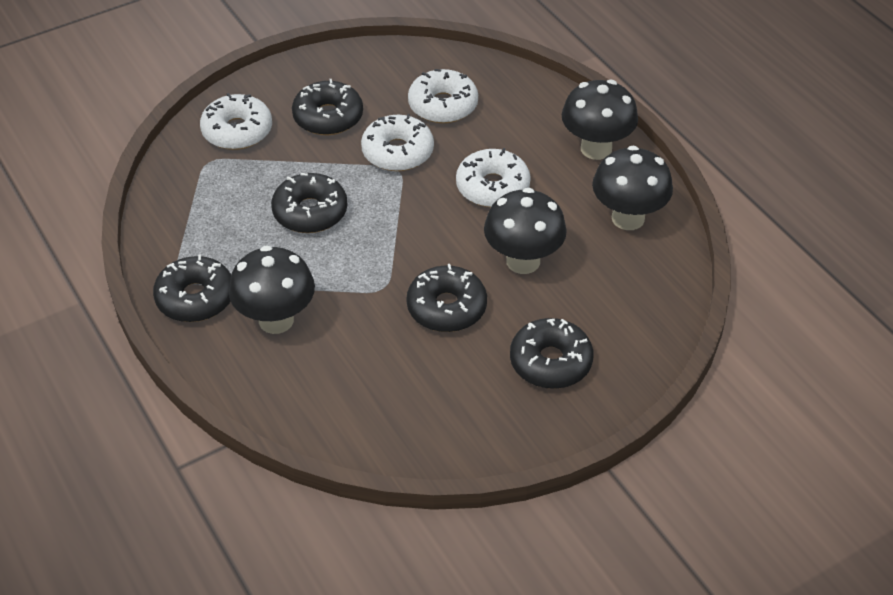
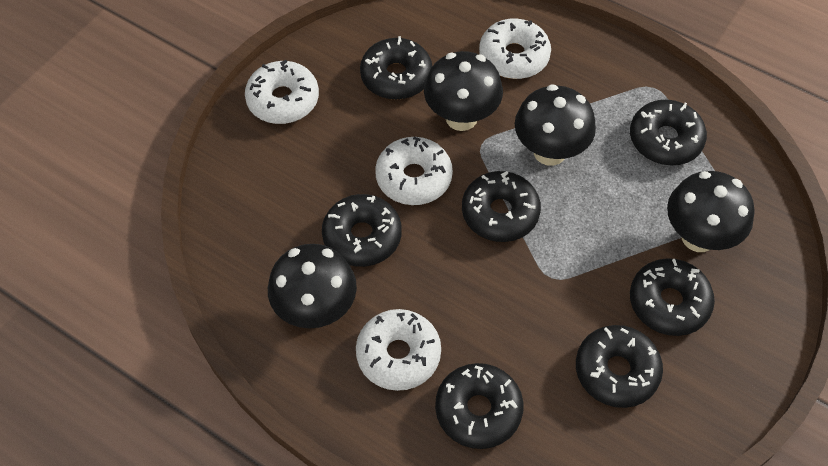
black donut: [153,254,231,322] [271,173,348,233] [292,79,363,135] [406,264,487,332] [510,318,593,389] = 5 -> [322,194,402,267] [360,36,432,100] [435,363,523,449] [462,171,541,242] [576,325,663,408] [630,100,707,165] [630,258,715,336] = 7

